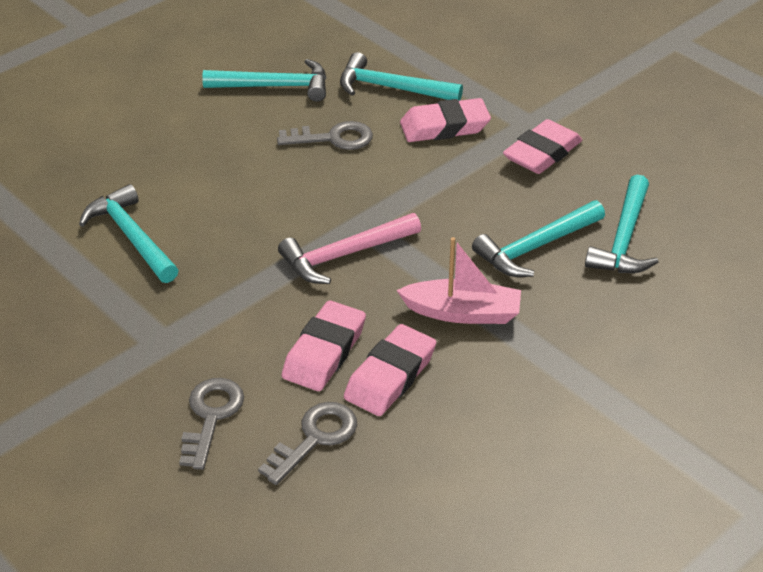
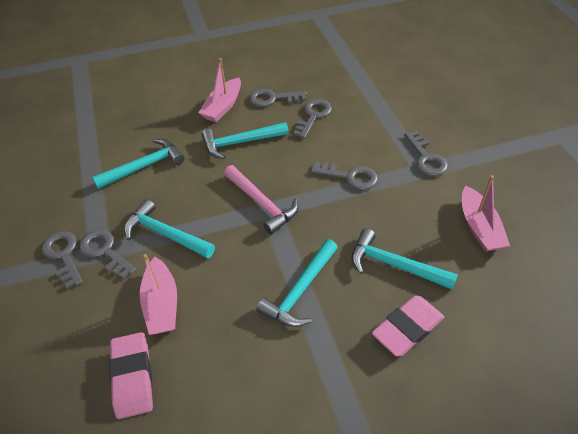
grey key: [179,378,244,470] [258,402,357,485] [277,121,373,150] = 3 -> [42,231,83,289] [79,229,136,279] [249,89,307,107] [293,99,332,139] [311,162,378,190] [405,131,448,176] = 6
pink boat: [397,237,521,324] = 1 -> [140,254,177,335] [198,58,241,122] [462,175,510,251] = 3
pink eraser: [282,300,366,391] [344,324,436,416] [400,98,491,142] [503,119,582,174] = 4 -> [109,332,153,419] [372,295,444,356] = 2

